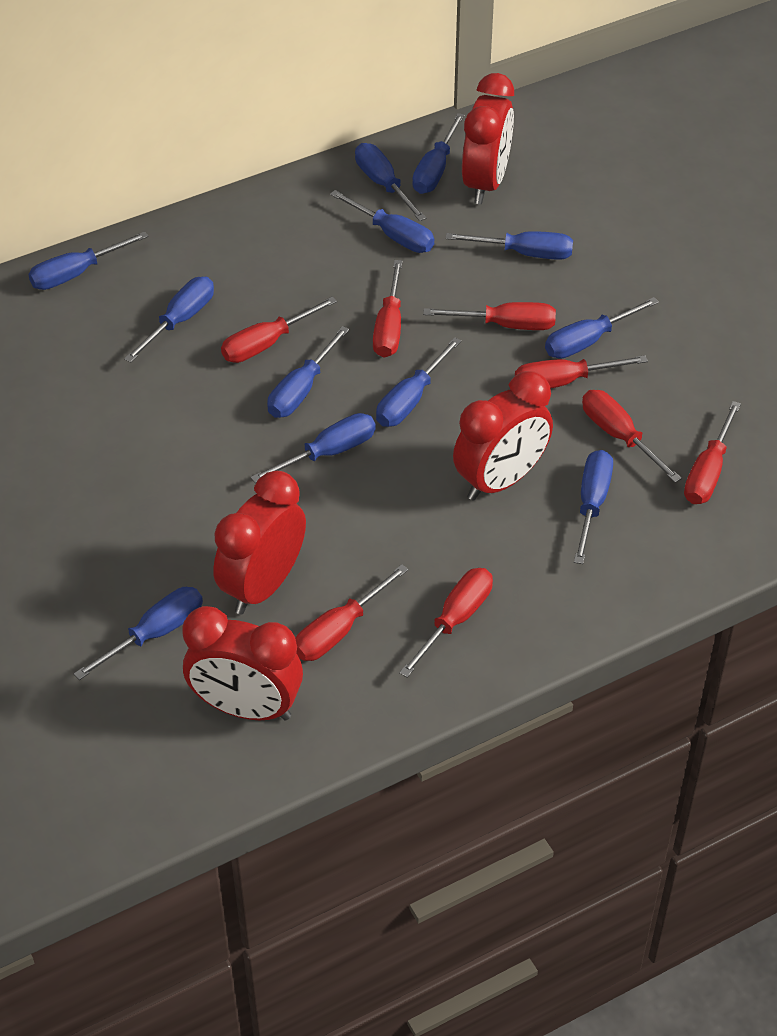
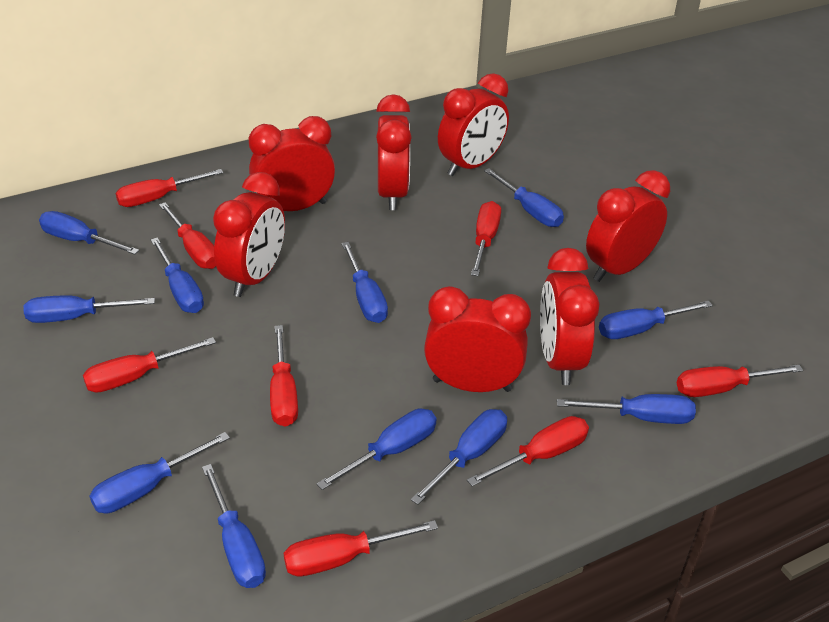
blue screwdriver: [28,231,149,290] [74,587,203,680] [124,277,214,363] [251,413,376,483] [267,326,349,418] [330,190,434,253] [355,143,426,221] [376,337,461,427] [412,113,465,194] [445,231,573,260] [545,297,659,359] [574,450,613,564] = 12 -> [24,295,155,323] [39,211,139,255] [90,432,230,513] [151,237,204,313] [202,464,266,588] [317,409,437,490] [342,242,388,323] [411,409,507,505] [484,168,564,227] [557,394,696,424] [599,301,713,339] = 11
red clock: [182,606,303,720] [213,471,306,614] [453,371,553,501] [462,73,514,204] = 4 -> [213,172,285,297] [249,116,335,211] [376,94,412,210] [424,286,531,392] [438,73,509,176] [540,248,599,385] [586,170,670,282] = 7

